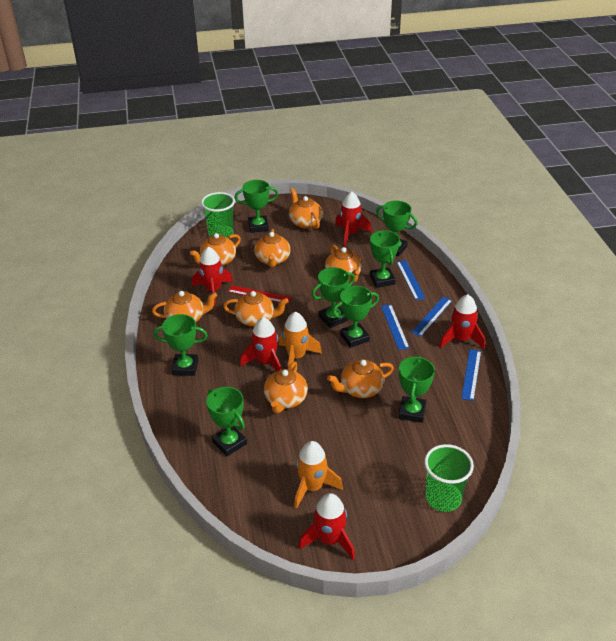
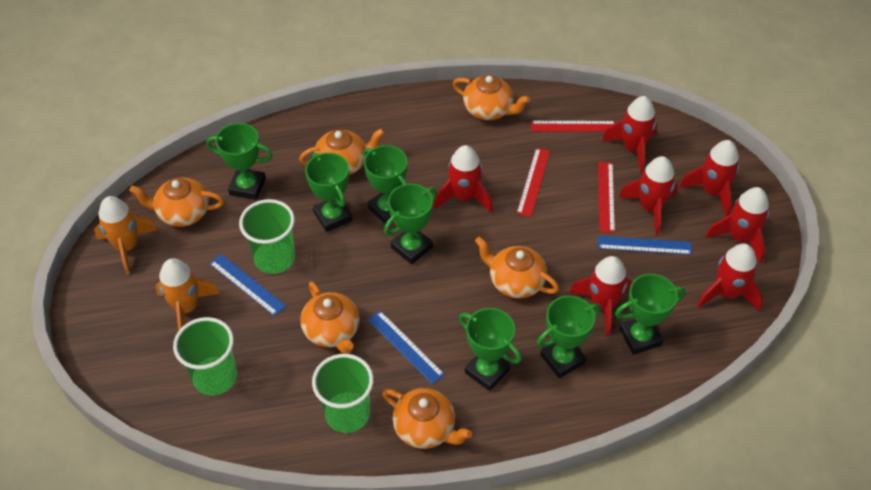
blue ruler: [381,305,410,350] [396,260,426,300] [411,297,452,337] [461,349,481,401] = 4 -> [209,254,286,316] [368,311,445,384] [598,236,692,255] = 3
green cup: [201,192,235,238] [424,444,474,512] = 2 -> [173,317,237,395] [239,199,295,274] [312,354,374,433] = 3
green trophy: [153,314,208,376] [206,387,247,456] [235,180,278,233] [312,267,355,328] [332,286,379,348] [370,230,400,288] [376,201,417,256] [399,356,435,423] = 8 -> [206,123,273,200] [305,153,353,232] [363,145,407,225] [384,184,437,265] [459,308,522,391] [537,296,600,378] [615,274,686,355] = 7
orange teapot: [152,291,217,322] [190,233,241,266] [223,291,289,327] [254,229,291,267] [264,362,308,413] [289,188,323,229] [325,245,362,282] [327,359,394,398] = 8 -> [129,177,224,227] [299,128,385,175] [300,282,360,354] [382,388,472,449] [452,75,530,120] [475,237,559,298] = 6
red rocket: [192,247,233,306] [240,317,281,371] [299,493,355,560] [335,191,372,246] [439,294,485,349] = 5 -> [434,145,493,213] [570,256,632,337] [602,96,657,173] [618,156,678,235] [679,140,740,217] [697,244,763,312] [706,187,769,263] = 7
red ruler: [228,285,291,304] = 1 -> [516,148,550,217] [531,121,616,132] [598,162,615,233] = 3

